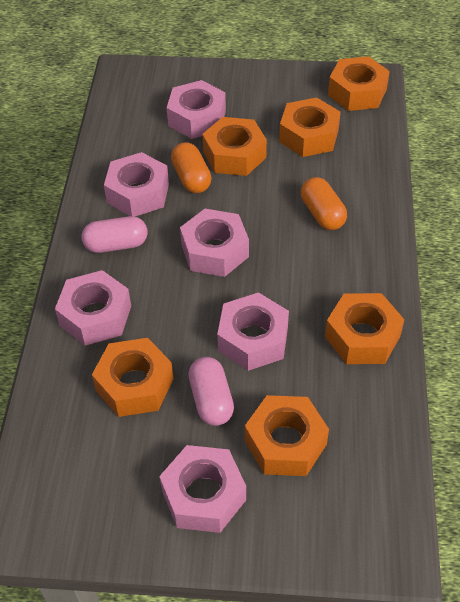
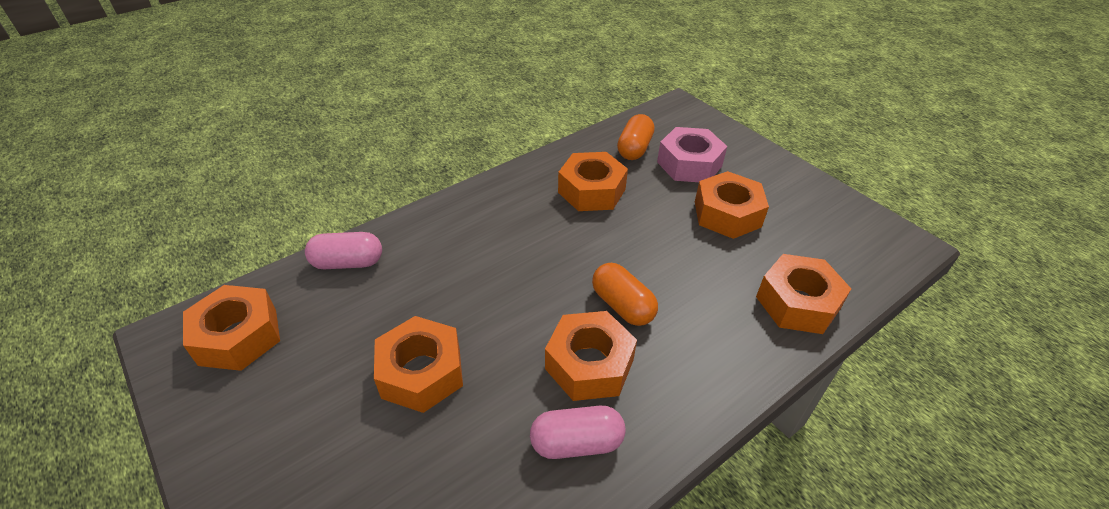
pink nut: [55,270,131,346] [104,152,169,216] [159,445,246,533] [167,80,226,139] [180,209,249,277] [217,292,289,371] = 6 -> [657,127,727,182] = 1

